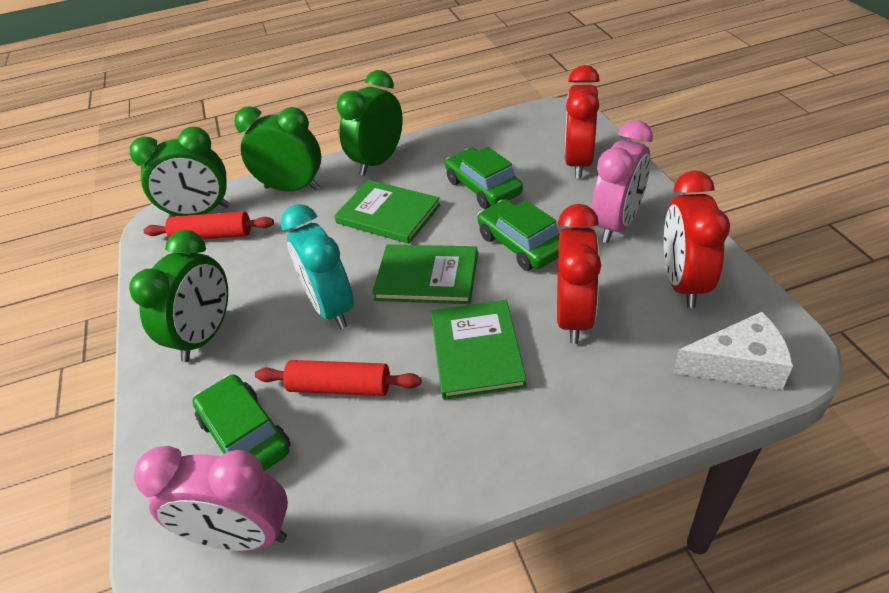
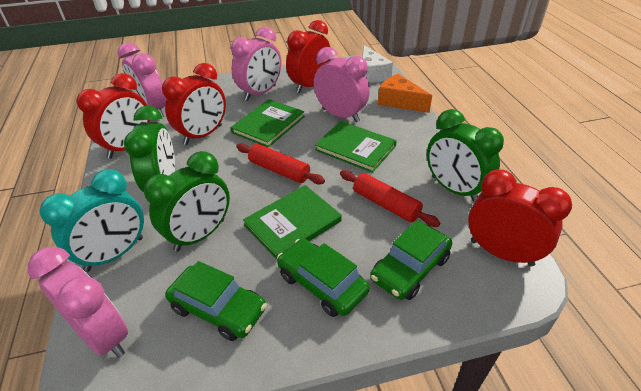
green clock: [129,230,228,362] [130,127,230,218] [234,106,321,191] [337,70,403,176] = 4 -> [124,106,175,192] [144,151,230,252] [427,109,504,202] = 3
orange cheese: none = 0 -> [378,74,432,113] = 1
pink clock: [134,446,288,551] [592,120,653,243] = 2 -> [28,247,128,358] [118,42,167,117] [231,27,281,101] [314,47,370,122] = 4
red clock: [557,204,601,344] [565,65,600,178] [664,171,730,308] = 3 -> [76,73,150,158] [162,63,226,145] [286,20,330,93] [468,170,572,267] = 4

